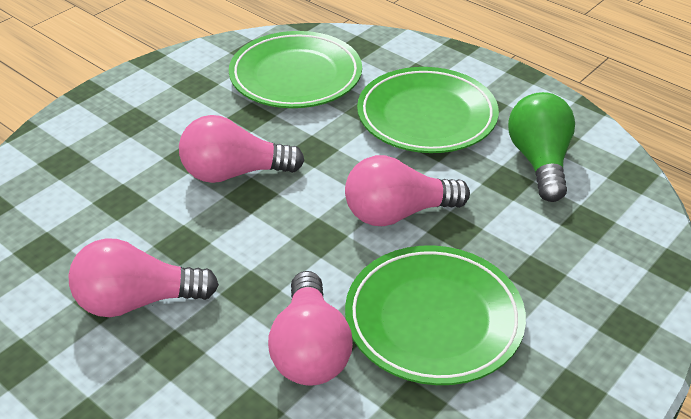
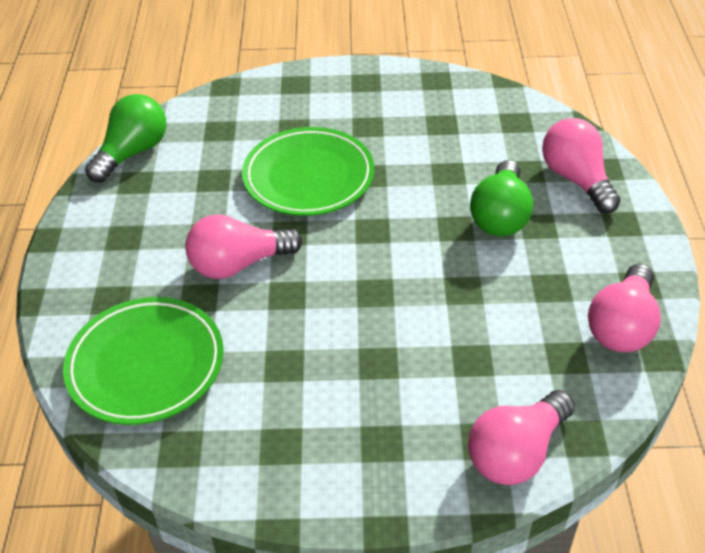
green light bulb: [508,92,575,202] = 1 -> [85,94,166,183] [470,160,533,236] = 2
green plate: [229,31,362,108] [345,245,526,385] [357,67,499,153] = 3 -> [63,297,224,425] [242,127,374,216] = 2

